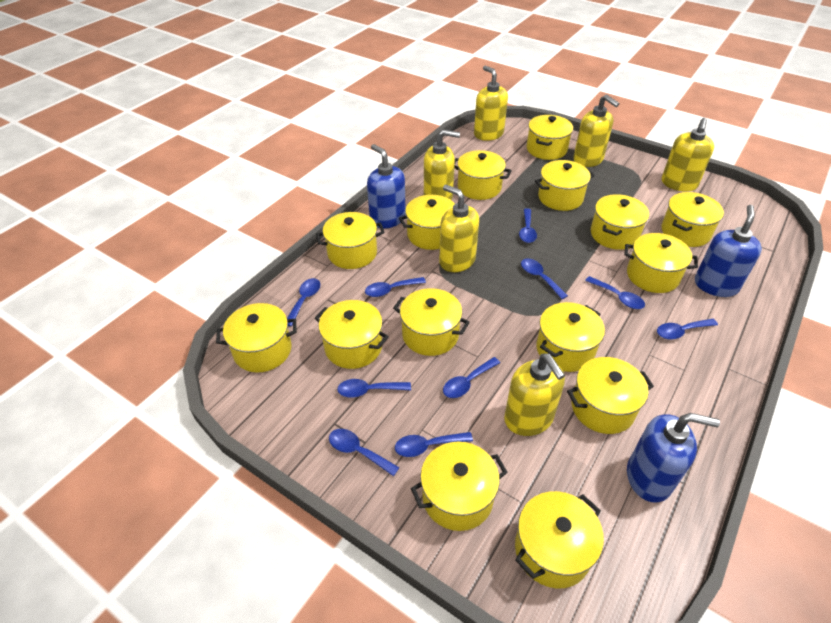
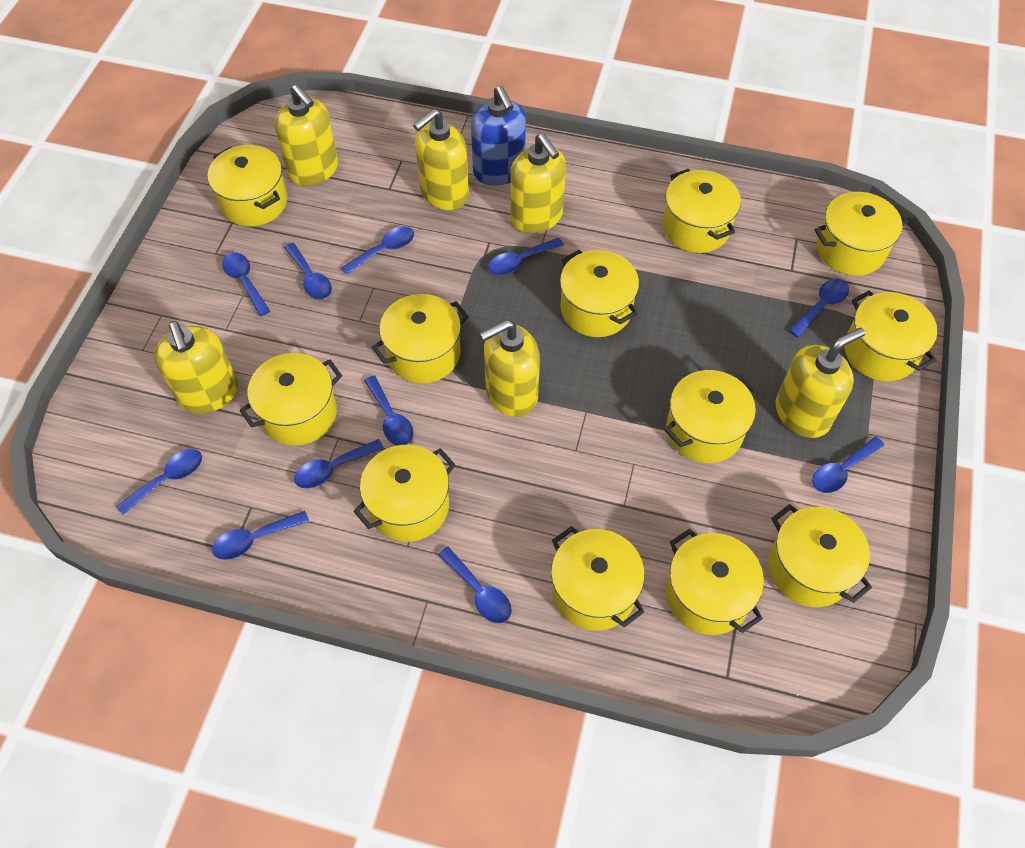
blue soap dispenser: [367,144,406,229] [627,413,720,502] [695,205,762,297] = 3 -> [471,86,526,186] = 1
blue spoon: [287,278,320,326] [329,429,400,476] [337,379,411,398] [365,277,426,297] [395,432,473,457] [443,357,500,398] [519,208,537,243] [521,258,568,299] [585,276,645,309] [657,319,718,339] = 10 -> [116,449,202,515] [212,511,309,560] [222,252,270,316] [284,243,332,300] [294,439,384,488] [341,226,414,275] [364,375,414,446] [438,547,512,623] [488,238,564,275] [789,279,849,337] [812,437,884,493] = 11
yellow pot: [216,303,297,373] [315,300,389,369] [316,212,385,269] [393,288,470,356] [399,195,455,250] [411,442,508,531] [454,150,512,200] [515,491,604,588] [527,115,573,160] [535,160,595,211] [536,302,605,372] [567,357,654,434] [591,194,649,250] [624,233,698,293] [662,192,724,247] = 15 -> [208,145,288,227] [240,353,342,446] [353,445,456,542] [372,294,469,384] [551,526,645,631] [560,250,639,337] [662,169,741,253] [665,370,757,463] [666,529,764,635] [768,504,872,607] [814,192,908,276] [844,290,937,381] = 12

